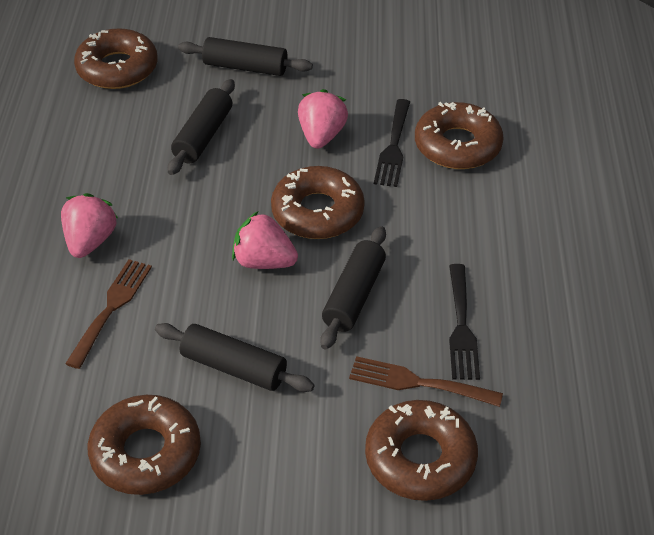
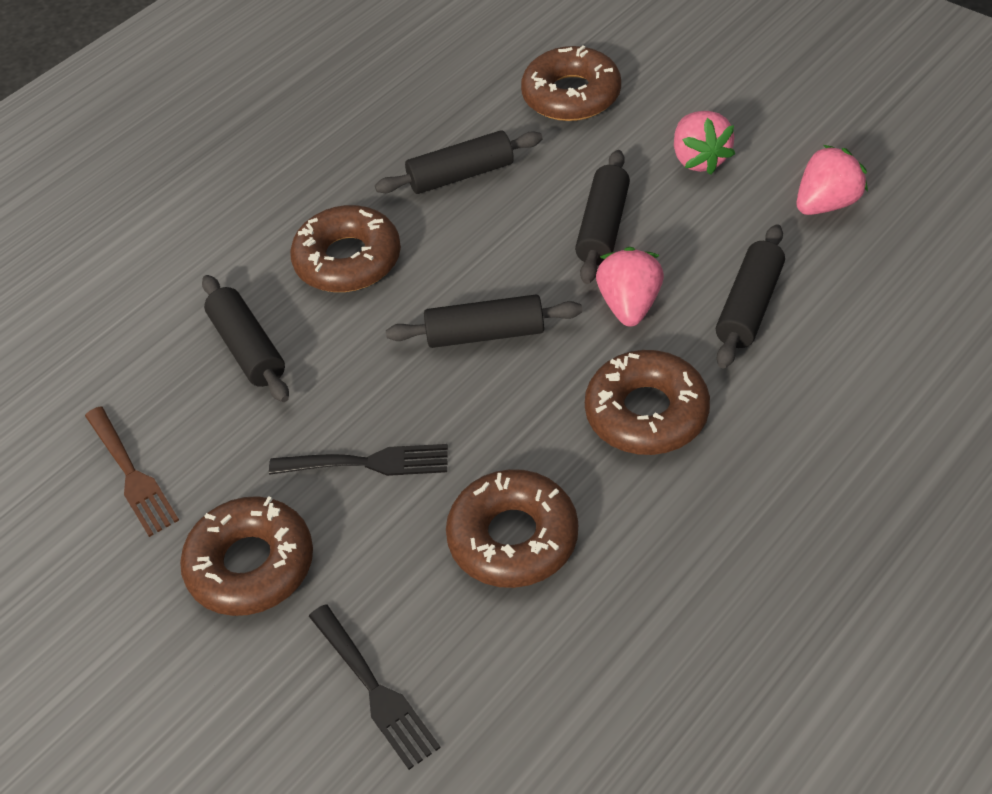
black rolling pin: [155,323,314,392] [168,79,235,175] [178,37,313,76] [320,226,386,349] = 4 -> [202,275,289,402] [375,130,543,194] [386,294,582,348] [575,150,630,284] [716,224,785,368] = 5
brown fork: [65,259,152,369] [349,356,503,407] = 2 -> [85,406,179,537] = 1

